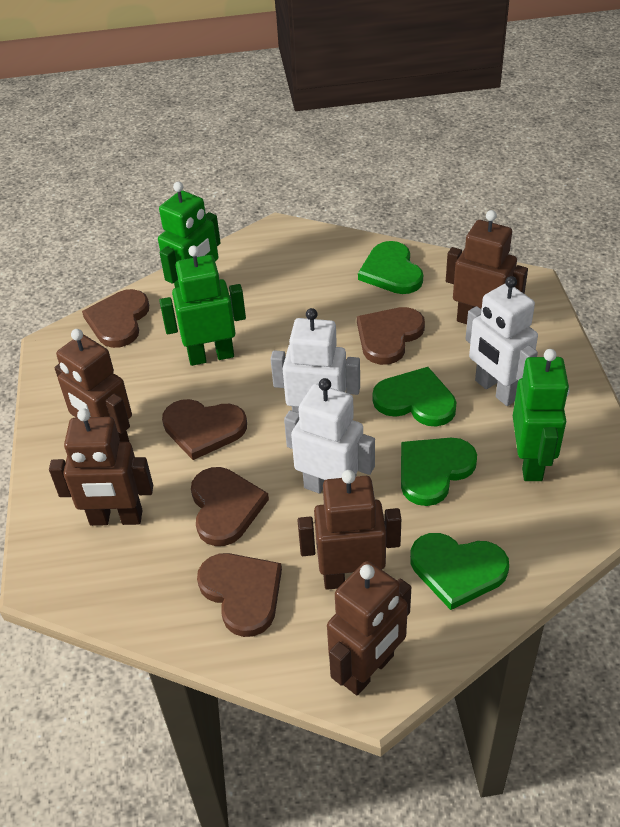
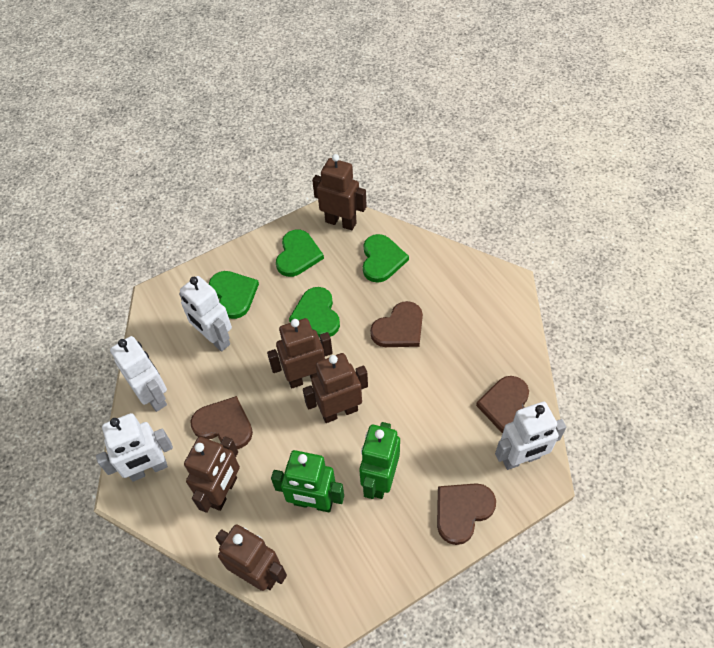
brown heart: [82,289,149,348] [162,399,247,460] [191,467,269,546] [197,553,282,637] [357,307,425,365] = 5 -> [190,396,253,449] [370,301,423,347] [437,483,496,545] [476,376,529,433] = 4
green robot: [158,182,221,288] [159,245,246,366] [513,349,569,481] = 3 -> [271,450,344,513] [359,422,400,499] = 2
white robot: [270,308,360,413] [284,378,375,493] [466,276,538,406] = 3 -> [96,413,173,482] [110,336,167,412] [179,276,232,351] [495,402,566,470] = 4

